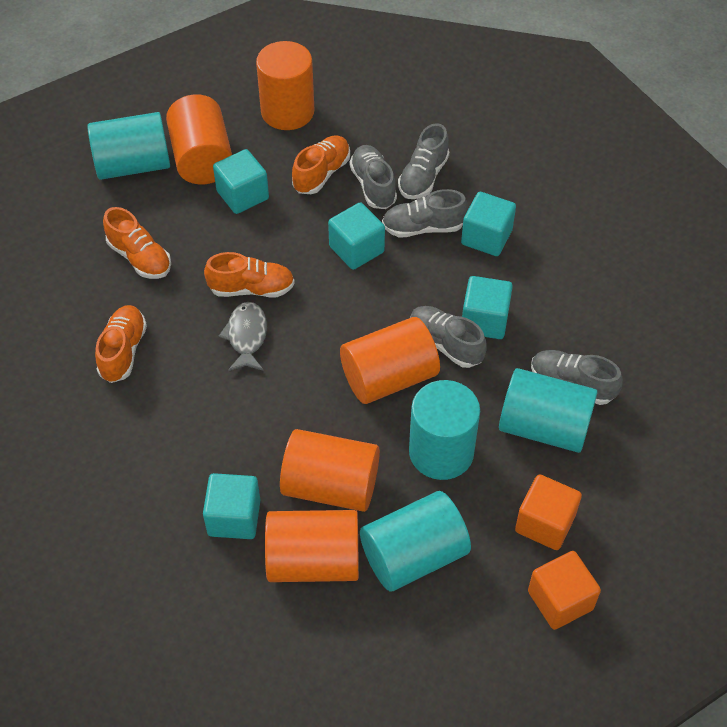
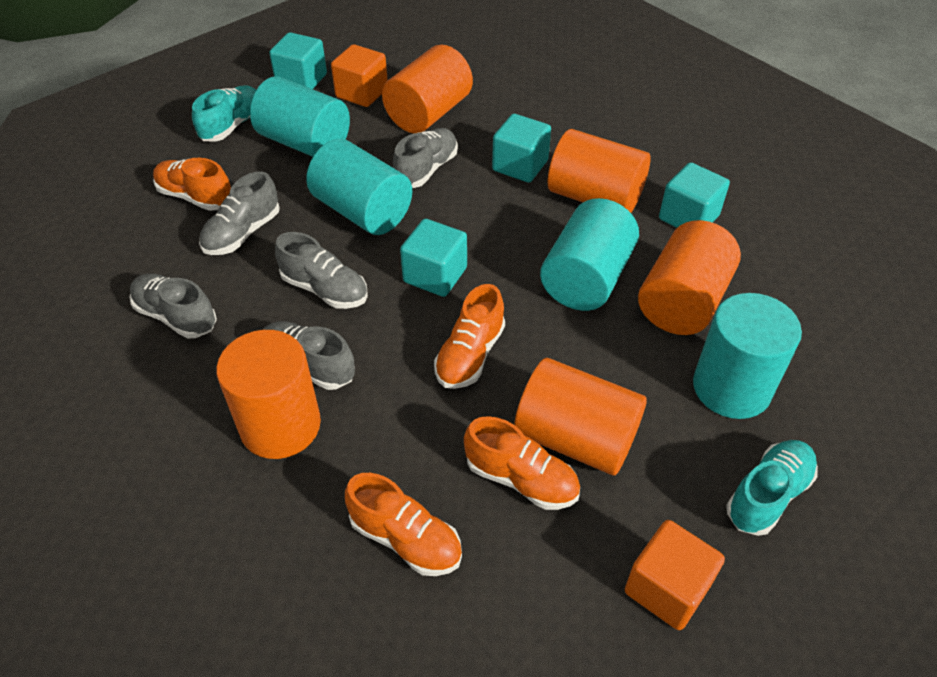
grey fish: [219,302,267,371] = 1 -> none = 0
turquoise cube: [203,473,260,539] [213,149,269,214] [328,202,385,270] [461,192,516,256] [462,276,513,339] = 5 -> [269,32,327,89] [400,219,467,297] [492,114,551,183] [659,162,730,228] = 4
turquoise shoe: none = 0 -> [192,85,256,141] [726,440,818,536] = 2

